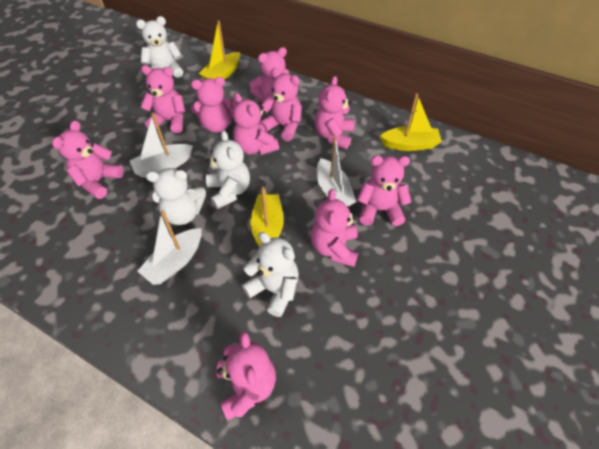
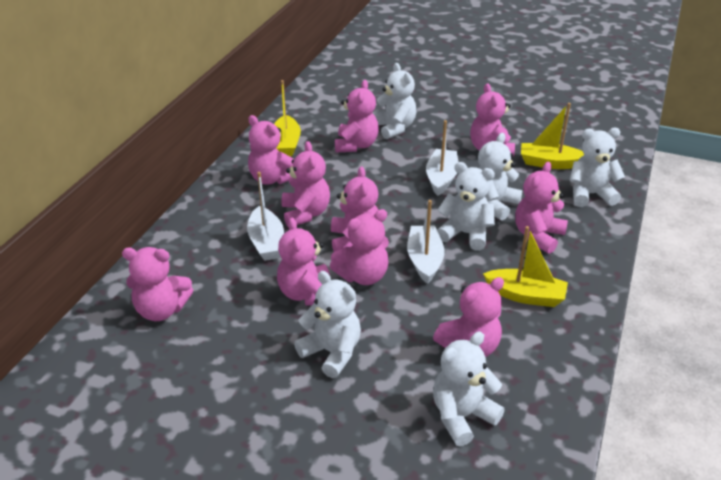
white teddy bear: [136,16,183,78] [146,168,206,225] [206,130,250,209] [242,232,299,317] = 4 -> [294,271,361,378] [373,63,416,139] [433,331,505,446] [437,162,495,251] [478,133,522,221] [570,128,625,207] = 6

